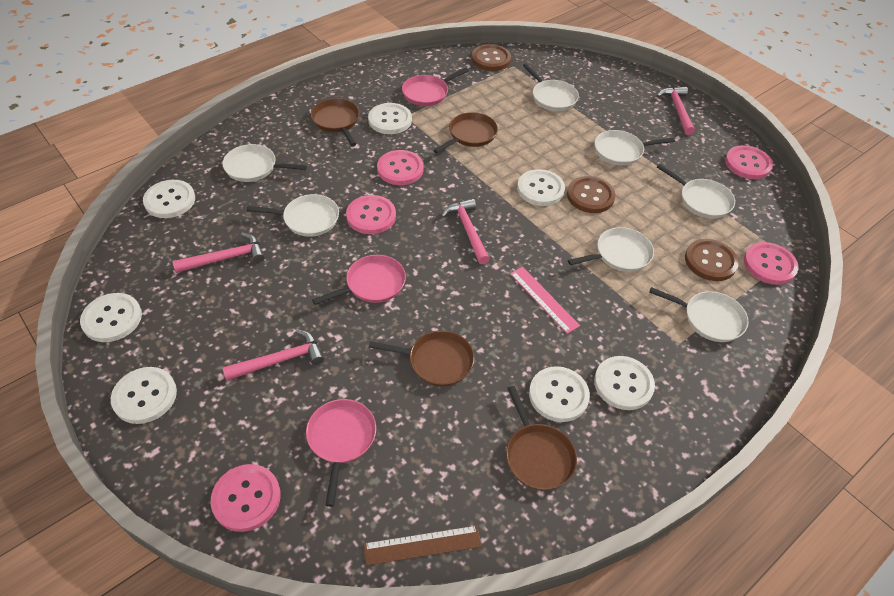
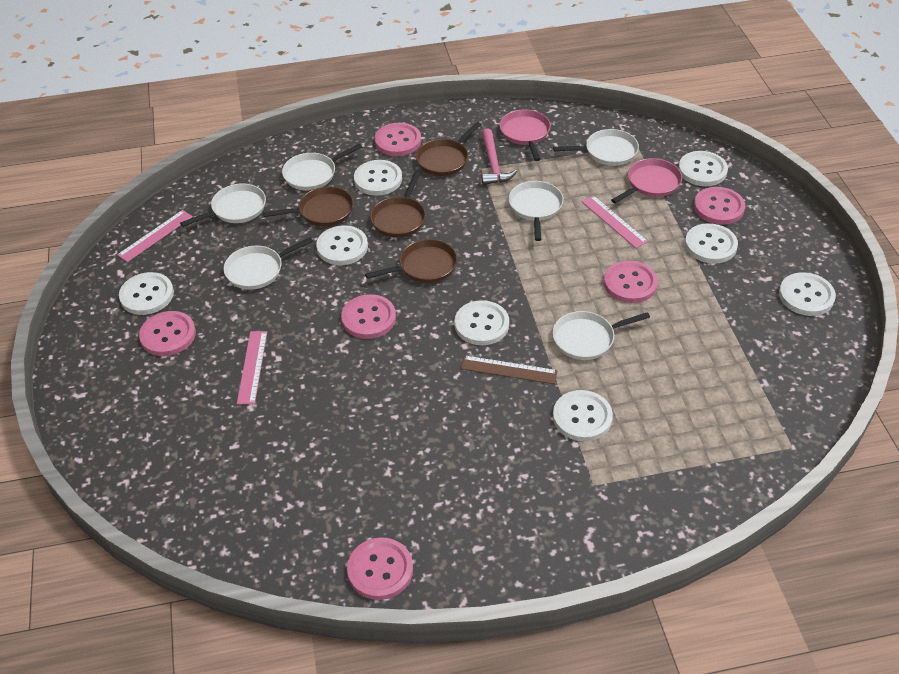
brown button: [471,44,511,71] [567,176,616,213] [685,239,739,281] = 3 -> none = 0
pink button: [211,464,281,532] [346,195,396,234] [377,150,424,185] [725,145,773,179] [744,242,799,285] = 5 -> [139,311,196,356] [341,294,396,339] [347,537,413,600] [375,123,421,156] [604,261,658,303] [694,187,745,225] = 6
pink hammer: [173,233,265,273] [222,330,324,381] [441,198,490,264] [657,87,695,135] = 4 -> [481,128,518,185] = 1
pink pan: [306,399,376,507] [312,255,406,305] [402,68,469,106] = 3 -> [499,109,551,161] [611,158,682,204] = 2
pink ruler: [510,267,580,334] = 1 -> [117,210,193,262] [237,331,267,404] [581,195,648,248] = 3
white button: [80,293,142,342] [111,367,177,424] [143,180,195,218] [368,103,412,134] [517,169,565,206] [529,366,590,422] [594,356,655,410] = 7 -> [119,272,174,315] [316,225,368,265] [354,160,402,196] [454,300,509,345] [553,390,613,441] [678,151,728,186] [685,223,738,264] [779,272,836,316] = 8
white pan: [222,144,307,182] [247,194,339,237] [523,63,579,111] [568,227,654,272] [595,130,675,166] [649,287,749,342] [657,164,735,219] = 7 -> [180,183,266,227] [224,237,313,290] [282,144,362,190] [509,181,563,241] [553,129,639,166] [553,311,650,360] = 6

